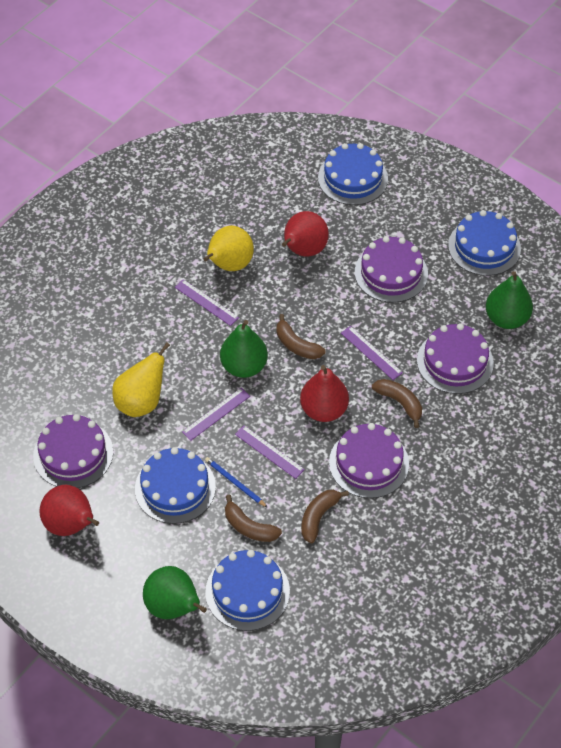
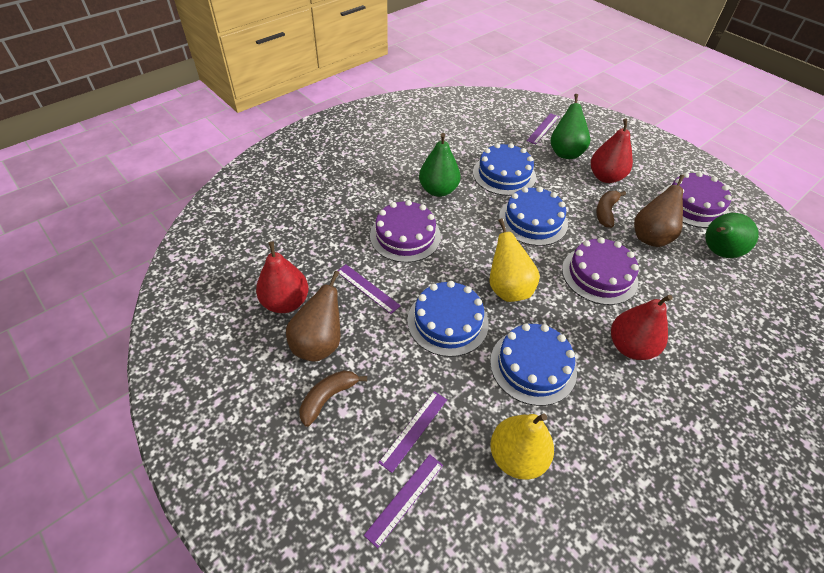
blue pencil: [205,457,268,508] = 1 -> none = 0
brown banana: [225,494,282,542] [276,314,325,359] [302,490,349,543] [372,379,422,428] = 4 -> [299,370,367,427] [596,191,626,228] = 2
brown pear: none = 0 -> [286,271,340,362] [634,175,685,247] = 2
purple cake: [33,414,113,488] [329,423,409,498] [355,236,428,303] [417,323,494,394] = 4 -> [370,200,441,263] [562,237,639,305] [661,172,732,228] = 3

